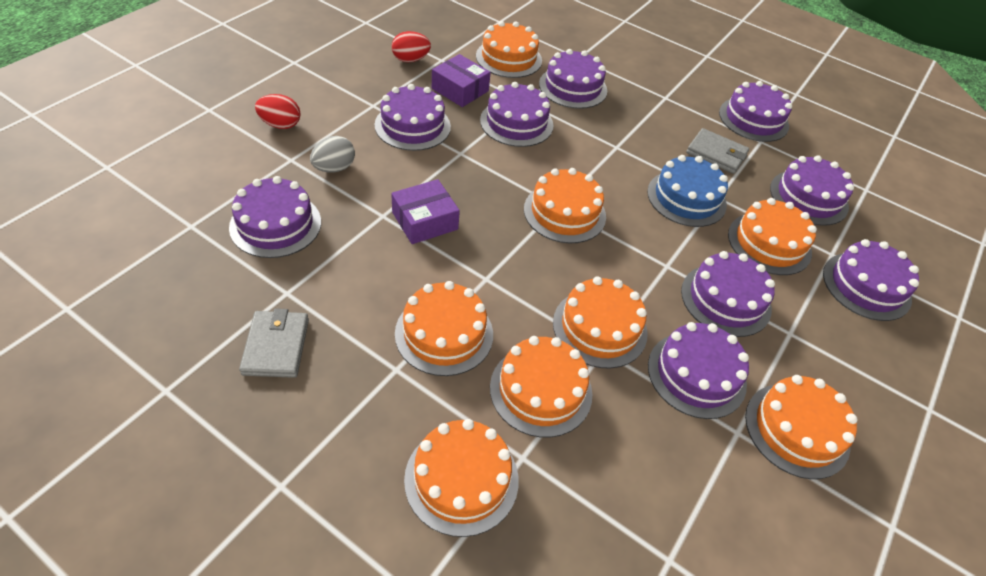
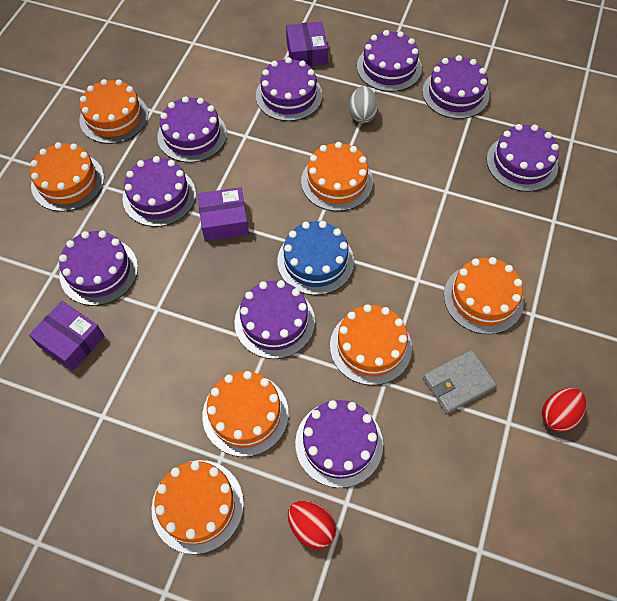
grey wallet: [239,308,309,378] [686,128,749,174] = 2 -> [423,350,497,414] = 1
orange cake: [395,281,493,376] [404,419,519,537] [476,21,542,78] [490,336,592,438] [524,168,606,243] [553,276,648,368] [728,198,817,275] [745,375,857,479] = 8 -> [30,142,104,212] [79,79,148,144] [152,460,244,554] [202,371,289,457] [301,142,373,211] [330,304,412,385] [444,257,524,334] = 7
purple box: [391,179,460,244] [432,54,491,107] = 2 -> [29,301,104,371] [197,187,249,241] [286,21,328,66] = 3

